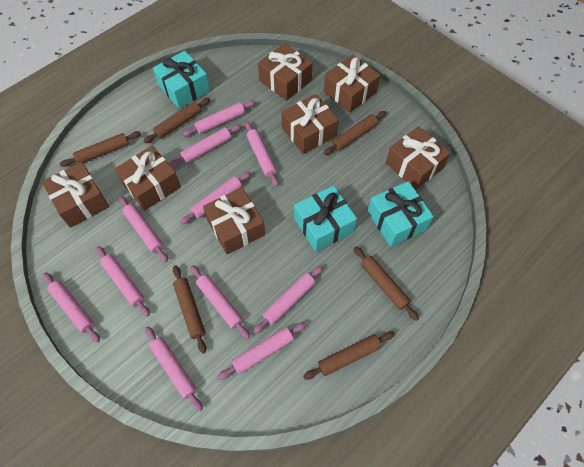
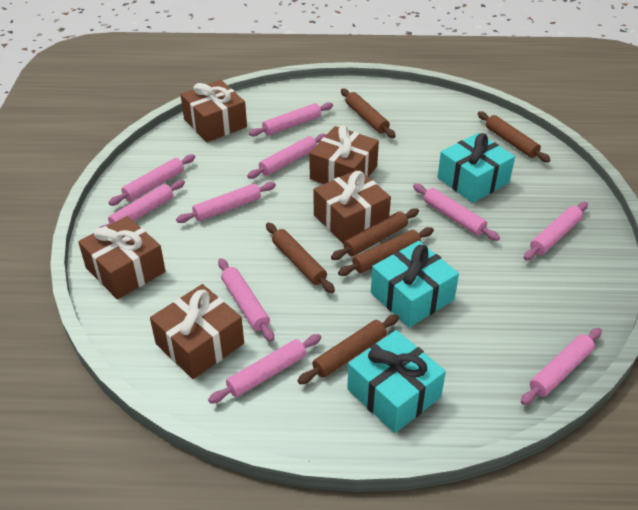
brown gift: [42,162,109,228] [115,146,181,211] [203,188,265,255] [258,43,313,101] [282,94,339,154] [324,55,380,113] [386,126,451,190] = 7 -> [78,216,166,300] [150,284,244,379] [180,80,247,142] [309,126,379,184] [314,169,391,244] = 5
pink rolling pin: [43,272,100,342] [96,246,150,316] [119,196,168,262] [145,327,203,411] [169,124,242,167] [180,171,251,224] [183,100,256,136] [190,265,250,339] [217,322,306,380] [245,121,279,187] [253,265,324,334] = 11 -> [98,180,185,228] [108,154,195,206] [176,182,276,223] [208,334,321,404] [218,258,274,342] [247,134,326,179] [249,102,333,137] [413,184,500,241] [521,328,602,405] [524,202,588,260] = 10

